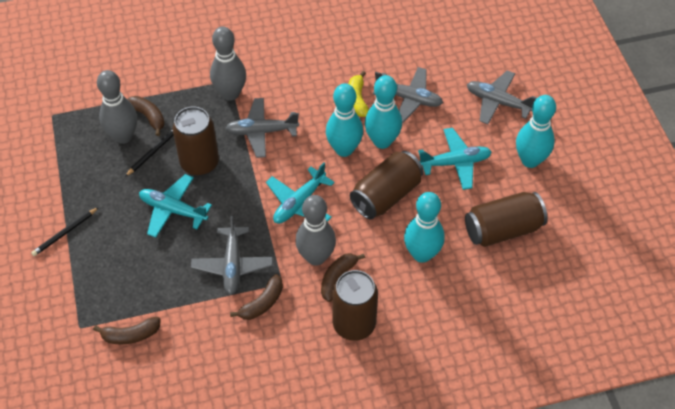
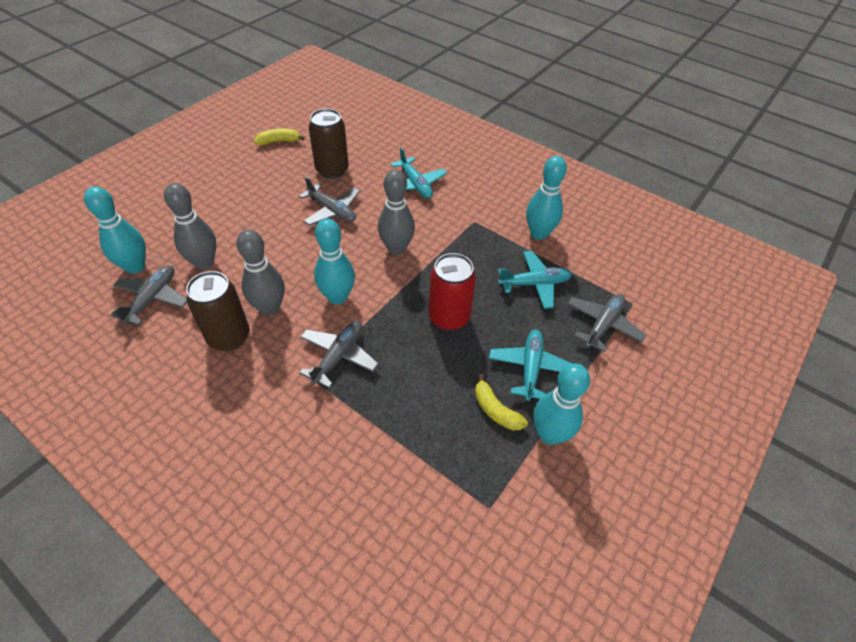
black pencil: [31,207,99,256] [125,130,174,177] = 2 -> none = 0
brown banana: [93,317,161,344] [127,96,165,136] [230,274,283,320] [321,253,365,302] = 4 -> none = 0
brown can: [172,107,219,176] [332,270,378,341] [350,151,423,220] [465,192,547,247] = 4 -> [186,271,250,351] [309,109,349,179] = 2
red can: none = 0 -> [429,253,476,331] = 1
yellow banana: [349,71,369,117] = 1 -> [254,128,305,145] [475,374,528,431] = 2

